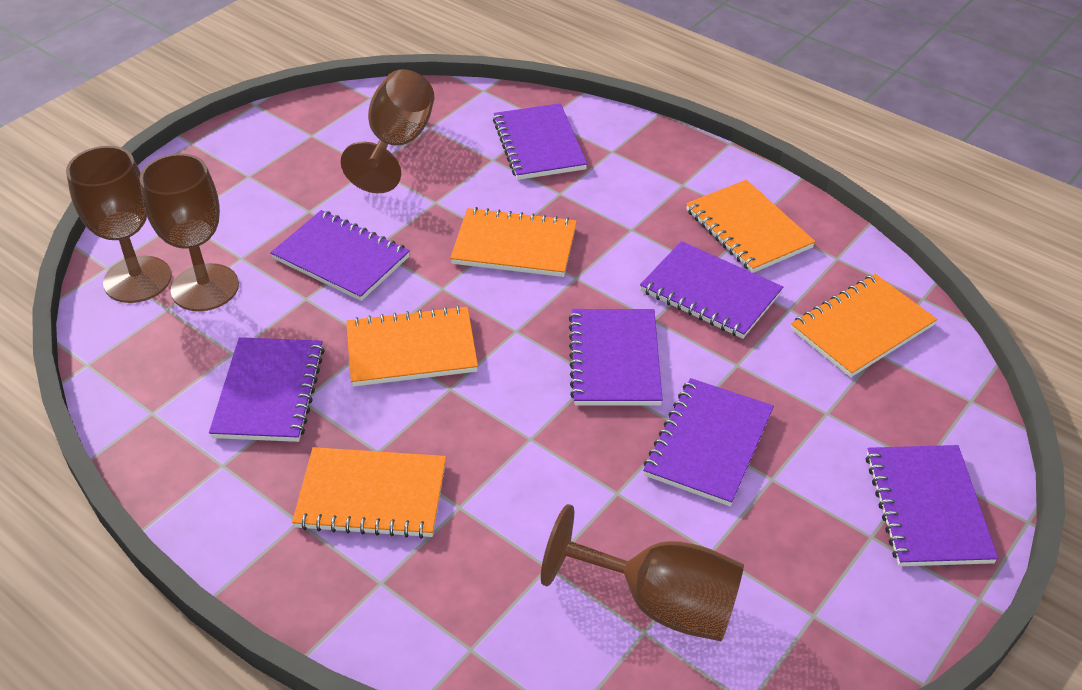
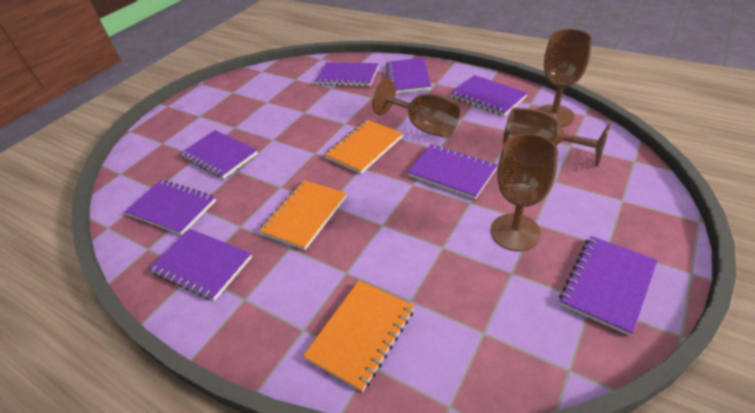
orange notebook: [292,447,446,539] [346,305,478,387] [450,207,577,277] [686,180,815,273] [791,274,937,378] = 5 -> [259,180,347,250] [303,281,414,392] [324,120,403,174] = 3
purple notebook: [209,337,325,442] [270,210,410,301] [493,103,587,180] [569,309,663,405] [640,241,783,339] [643,378,774,506] [866,445,998,566] = 7 -> [125,180,216,235] [149,229,252,301] [180,130,258,179] [315,62,379,87] [385,58,431,93] [407,144,498,199] [451,75,528,116] [559,236,658,336] = 8

